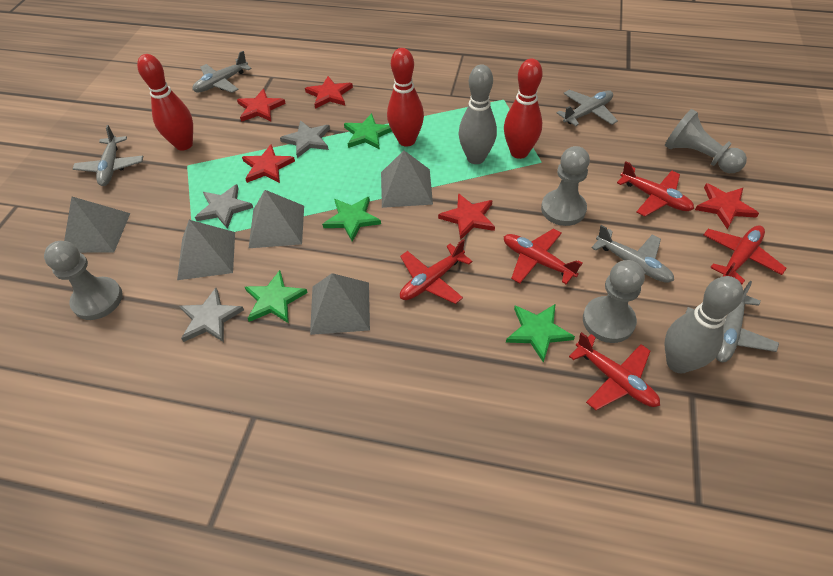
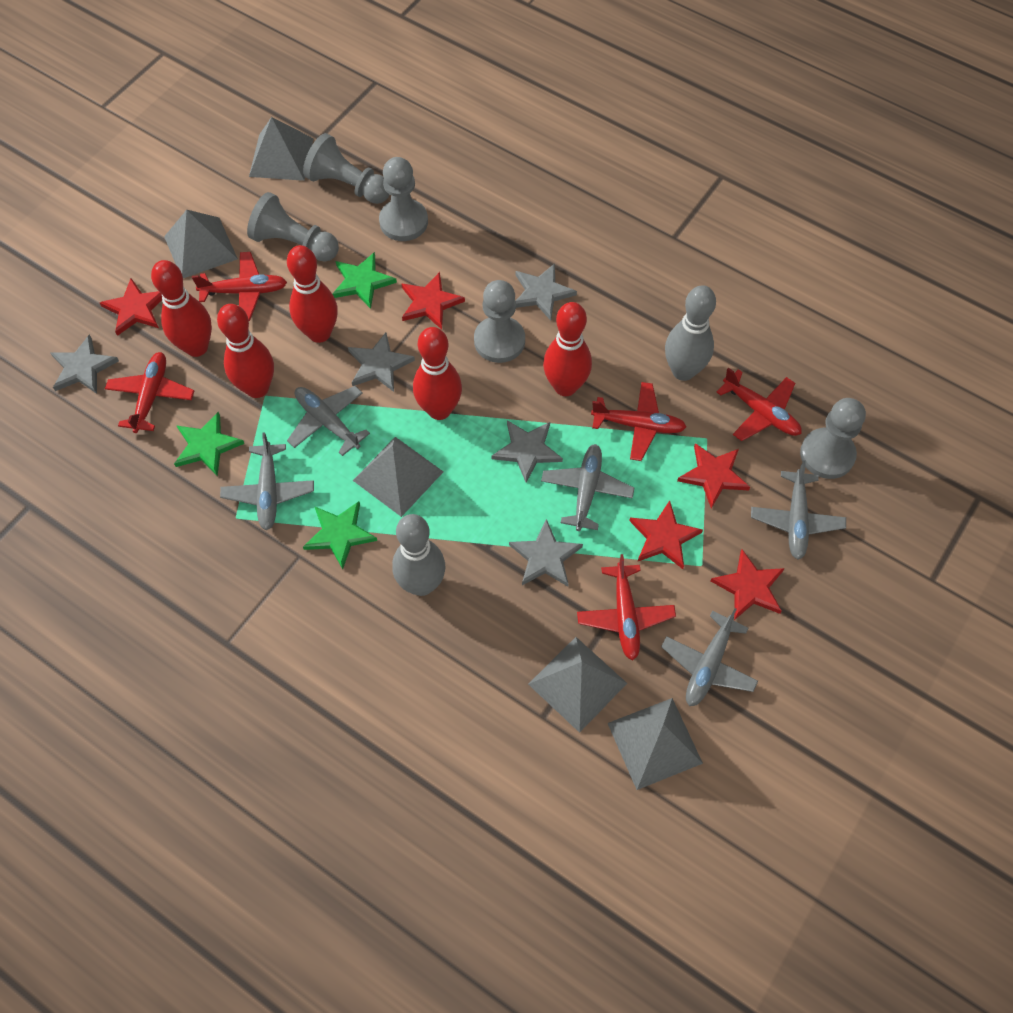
green star: [245,270,308,323] [322,197,381,242] [344,113,392,150] [506,304,575,363] = 4 -> [174,412,244,476] [303,501,377,569] [332,252,397,309] = 3
grey pawn: [44,241,123,320] [541,146,590,226] [583,260,645,343] [665,109,747,173] = 4 -> [247,192,339,262] [303,133,390,204] [379,157,428,241] [474,280,525,363] [800,398,866,479] = 5
grey star: [179,288,244,342] [195,184,253,229] [280,120,330,158] = 3 -> [51,335,119,394] [348,332,415,392] [492,420,563,483] [509,519,583,587] [516,263,577,321] = 5
red bowling pin: [137,54,193,151] [387,48,424,147] [504,58,543,159] = 3 -> [151,260,212,357] [217,304,274,398] [287,245,338,343] [413,327,462,420] [543,302,592,396] = 5

